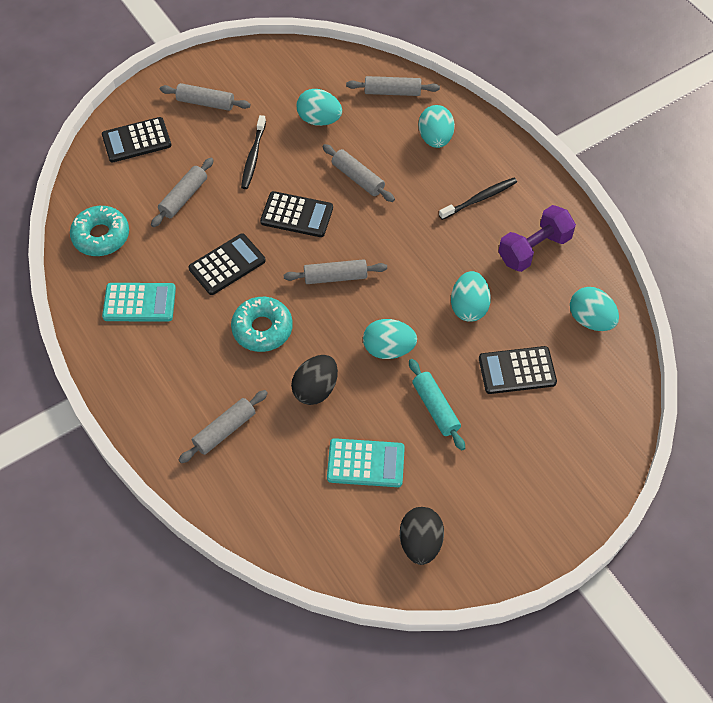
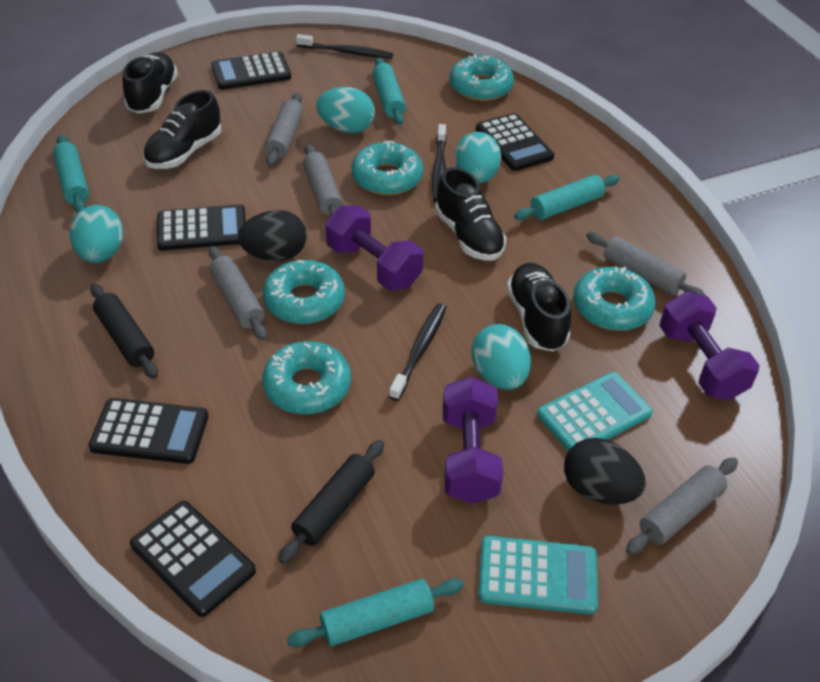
black calculator: [102,117,172,162] [189,233,266,295] [260,191,333,237] [479,346,557,394] = 4 -> [89,398,209,464] [130,501,256,617] [157,204,246,251] [211,51,291,90] [476,113,554,171] = 5
black rolling pin: none = 0 -> [90,284,158,379] [278,440,384,564] = 2
black shoe: none = 0 -> [123,52,178,114] [143,90,221,169] [435,167,506,261] [507,263,571,351] = 4
black toothbrush: [241,115,266,189] [439,178,517,220] = 2 -> [296,34,393,59] [389,303,446,401] [432,124,447,202] = 3
grey rolling pin: [151,158,214,227] [160,83,251,111] [179,390,268,463] [284,259,387,284] [322,144,395,202] [346,76,440,96] = 6 -> [208,246,267,341] [265,93,303,167] [303,144,343,217] [586,232,706,296] [626,458,738,555] = 5
purple dumbbell: [498,205,576,272] = 1 -> [325,205,423,290] [443,377,503,504] [659,291,760,400] = 3
turquoise donut: [70,206,129,256] [231,297,293,352] = 2 -> [262,341,351,414] [263,260,345,324] [351,141,423,195] [449,54,514,101] [573,267,656,331] = 5
turquoise egg: [297,89,342,126] [363,319,417,359] [419,105,455,148] [451,271,491,322] [570,287,619,331] = 5 -> [70,205,124,263] [316,87,375,133] [455,132,501,183] [471,324,531,390] = 4
turquoise rolling pin: [409,359,465,450] = 1 -> [53,135,89,213] [287,579,464,647] [372,57,406,125] [514,175,620,220] = 4

